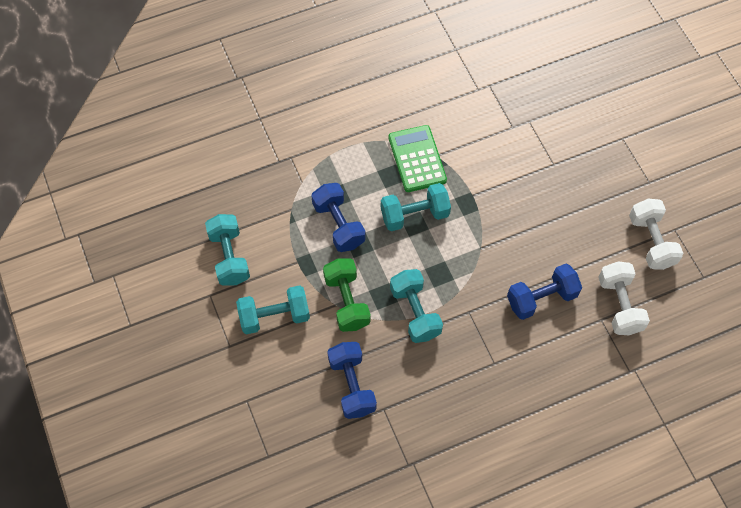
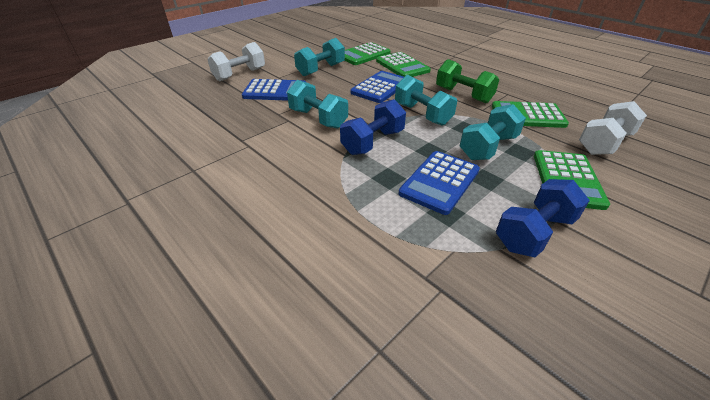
blue calculator: none = 0 -> [242,79,306,101] [351,71,404,103] [399,151,480,215] = 3
blue dumbbell: [311,183,365,252] [327,342,377,419] [507,264,582,320] = 3 -> [340,99,406,155] [496,179,590,257] = 2
green calculator: [388,125,447,192] = 1 -> [344,42,391,65] [376,52,431,77] [492,101,569,128] [534,150,610,210] = 4

